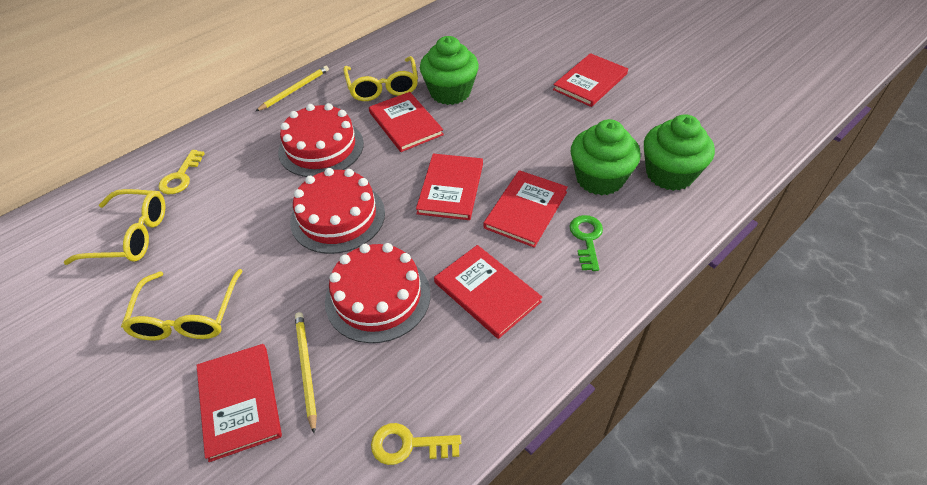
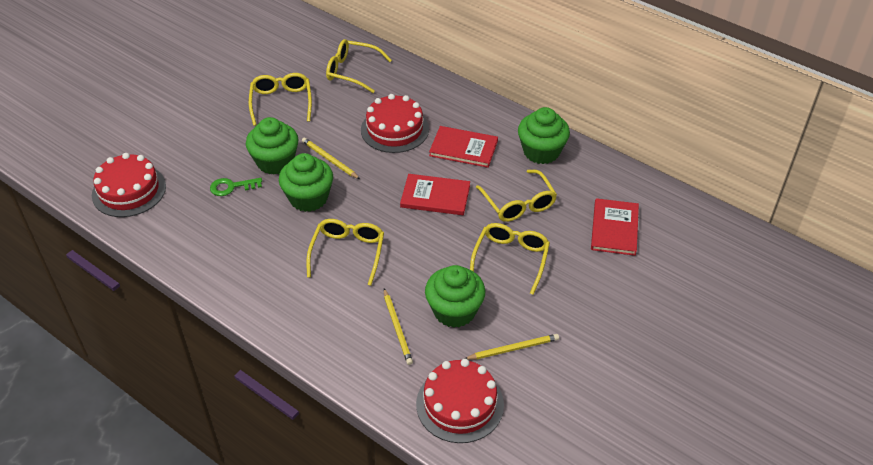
green cupcake: [420,36,479,105] [571,119,641,196] [644,114,715,191] = 3 -> [246,117,299,175] [279,153,333,212] [425,265,485,328] [518,107,570,164] = 4
red book: [197,344,282,462] [369,92,444,152] [416,154,483,220] [434,245,542,339] [483,170,568,248] [553,53,628,107] = 6 -> [400,174,470,215] [429,126,498,168] [591,198,639,256] = 3
yellow glasses: [63,189,165,265] [121,269,243,341] [343,56,418,101] = 3 -> [249,73,312,126] [306,219,384,286] [326,39,392,93] [470,223,550,295] [476,169,557,222] = 5
yellow key: [158,150,205,194] [371,423,461,465] = 2 -> none = 0
yellow pencil: [255,66,329,112] [295,312,317,434] = 2 -> [302,138,360,179] [384,288,413,365] [464,334,559,360] = 3

